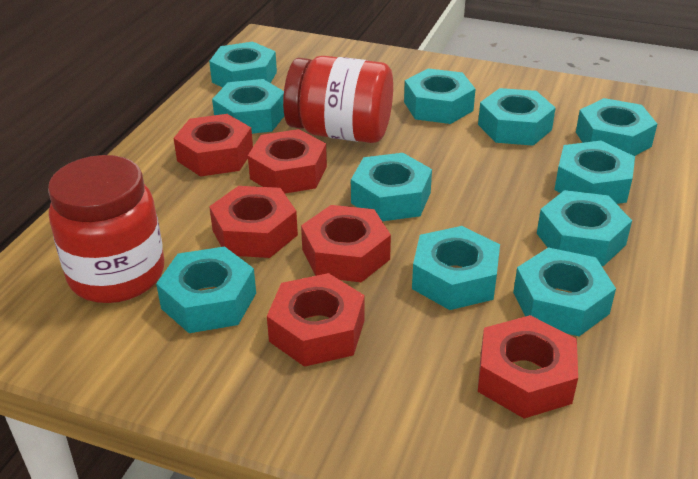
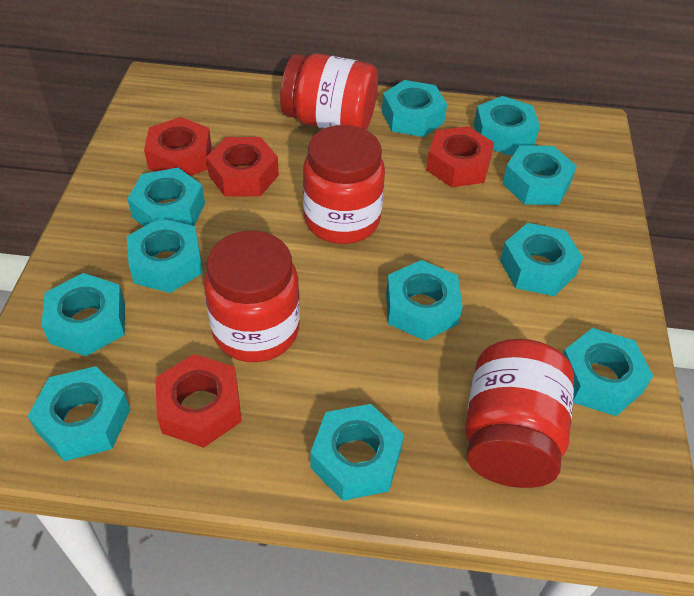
red jar: [48,155,164,303] [283,56,393,143] = 2 -> [204,231,300,362] [280,53,378,130] [303,125,385,244] [465,339,574,488] = 4
red nut: [174,114,253,177] [209,186,298,258] [248,129,327,194] [267,273,365,367] [301,205,391,282] [478,315,578,419] = 6 -> [144,117,212,176] [155,354,242,448] [206,137,279,197] [426,126,494,187] = 4

